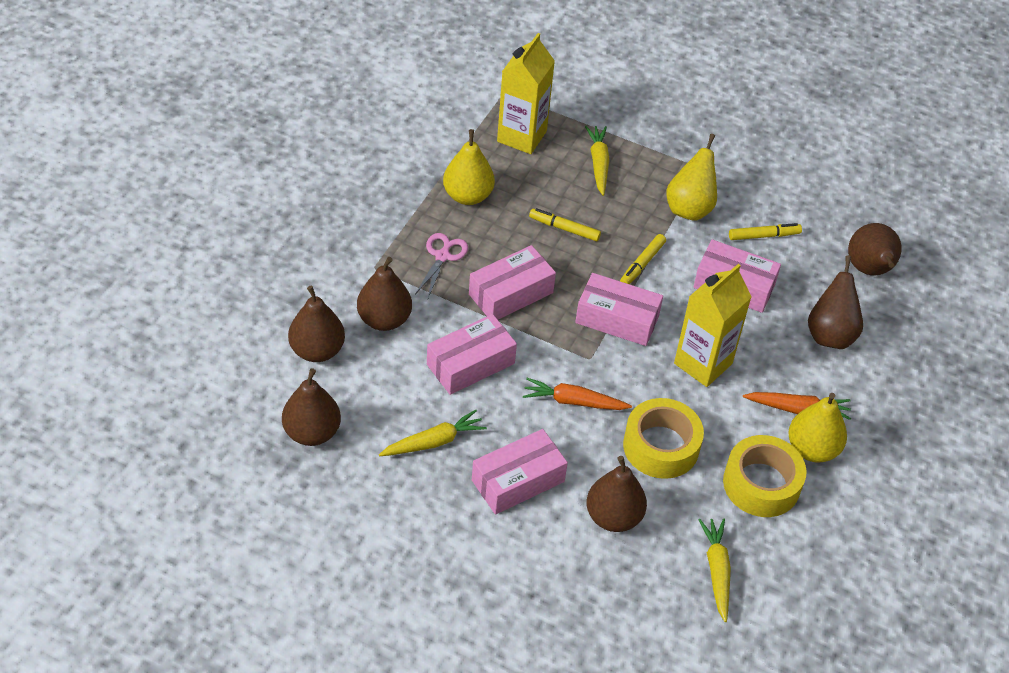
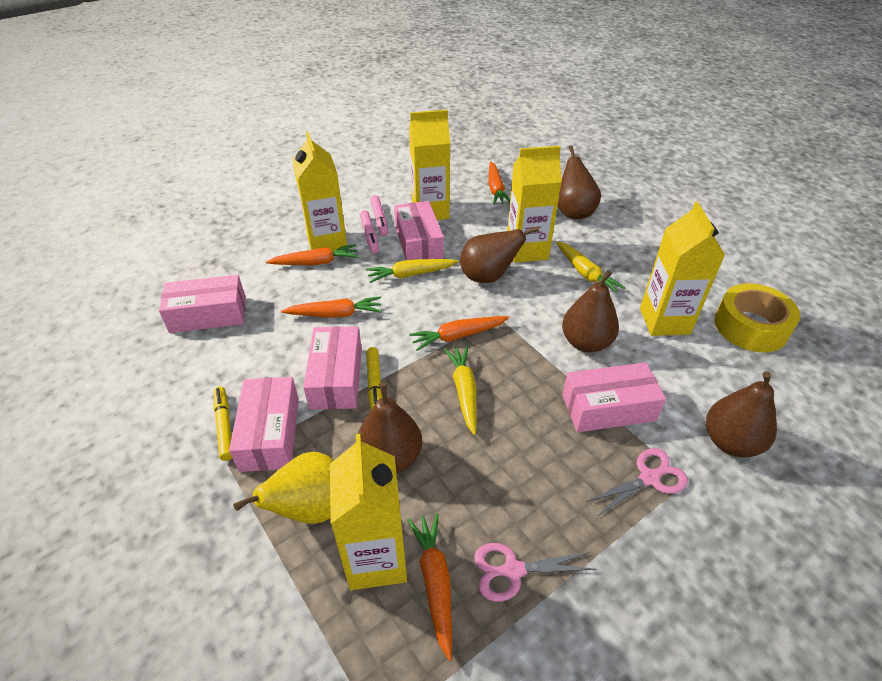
brown pear: [282,368,341,446] [288,286,345,362] [357,257,412,331] [586,456,647,532] [808,255,863,349] [848,223,902,276] = 6 -> [358,383,422,473] [460,226,539,283] [558,145,601,219] [562,270,619,353] [706,371,777,457] = 5
orange carrot: [523,378,632,410] [743,392,851,420] = 2 -> [266,244,359,265] [281,296,382,318] [407,513,452,661] [409,316,509,351] [488,161,510,205] = 5
pink marker: none = 0 -> [360,210,379,253] [370,195,388,236] = 2
pink scissors: [415,233,468,298] = 1 -> [474,543,596,602] [586,448,688,516] = 2
yellow carton: [497,33,555,154] [674,264,751,387] = 2 -> [292,132,347,252] [330,434,407,590] [409,110,450,220] [507,146,562,263] [640,202,725,336] = 5
yellow marker: [529,208,601,241] [620,234,666,284] [729,223,802,240] = 3 -> [214,386,232,461] [366,347,382,410] = 2
yellow pear: [443,129,495,205] [666,134,717,221] [788,393,847,463] = 3 -> [233,452,334,524] = 1
yellow tape: [623,398,704,479] [723,435,806,517] = 2 -> [715,283,800,352] = 1

